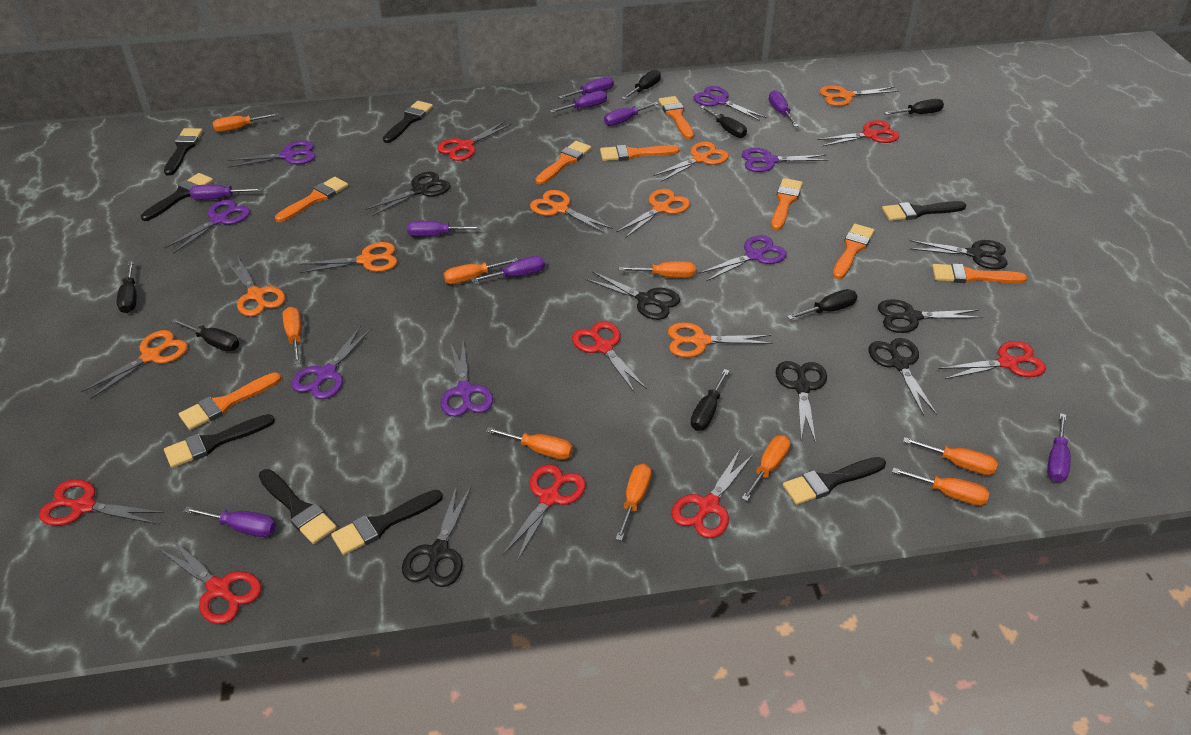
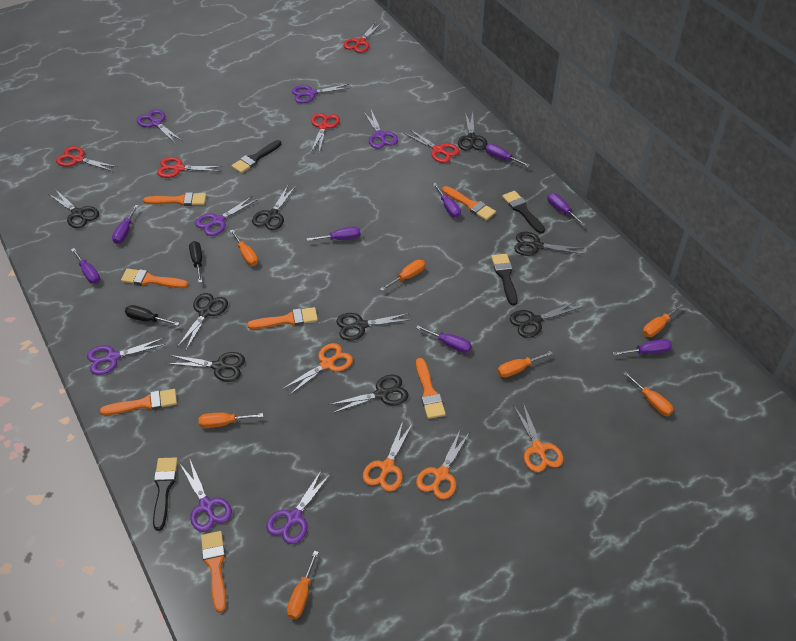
black brush: [141,173,213,221] [164,128,203,175] [164,414,275,468] [259,469,337,544] [331,490,443,555] [383,101,433,143] [783,457,886,505] [882,201,966,221] = 8 -> [153,457,178,531] [232,140,281,173] [491,254,518,305] [502,191,545,233] = 4
black scissors: [365,172,450,216] [402,485,472,587] [585,271,680,320] [776,361,827,443] [868,338,937,416] [878,299,983,333] [909,240,1008,269] = 7 -> [48,189,99,228] [166,352,245,382] [177,293,228,350] [252,186,296,230] [328,375,408,413] [336,313,412,341] [458,112,487,150] [510,302,581,338] [514,232,585,256] = 9
black screwdriver: [117,260,137,313] [171,319,239,352] [621,70,661,100] [691,369,729,431] [700,106,747,138] [787,289,857,320] [884,99,944,115] = 7 -> [125,305,180,326] [189,241,202,283] = 2
orange brush: [179,372,281,430] [275,177,348,222] [535,141,591,185] [600,145,680,161] [658,96,694,139] [771,178,803,230] [833,224,875,279] [932,263,1027,283] = 8 -> [100,389,177,415] [121,268,188,288] [143,192,206,206] [201,531,226,613] [247,307,318,329] [416,358,446,419] [442,186,496,220] = 7
orange scissors: [81,330,188,399] [226,256,285,317] [299,242,397,273] [530,190,613,233] [616,189,690,238] [653,142,729,182] [668,322,773,358] [819,85,899,106] = 8 -> [282,343,353,396] [363,421,413,491] [416,428,469,499] [513,403,563,472] = 4
orange screwdriver: [213,113,279,132] [283,307,302,365] [444,258,518,284] [486,427,573,460] [616,463,651,541] [619,261,695,278] [741,435,791,501] [892,467,989,506] [903,437,998,475] = 9 -> [199,412,263,428] [230,230,258,266] [287,551,319,619] [380,260,425,291] [497,351,553,378] [623,372,674,416] [643,304,684,337] = 7
purple screwdriver: [183,506,276,537] [190,185,262,200] [407,221,481,237] [470,256,545,283] [550,91,607,113] [558,77,614,99] [604,102,659,126] [769,90,798,127] [1047,413,1071,482] = 9 -> [71,248,100,284] [112,205,139,244] [307,227,361,241] [416,326,472,353] [433,183,461,218] [485,144,530,167] [547,193,586,226] [613,339,672,356] = 8
red scissors: [39,479,164,526] [157,537,262,624] [437,121,511,161] [502,464,586,561] [572,321,647,393] [671,450,754,538] [817,120,899,146] [938,341,1046,379] = 8 -> [56,146,118,171] [157,157,223,178] [311,113,340,153] [343,22,382,53] [404,129,460,163] = 5

